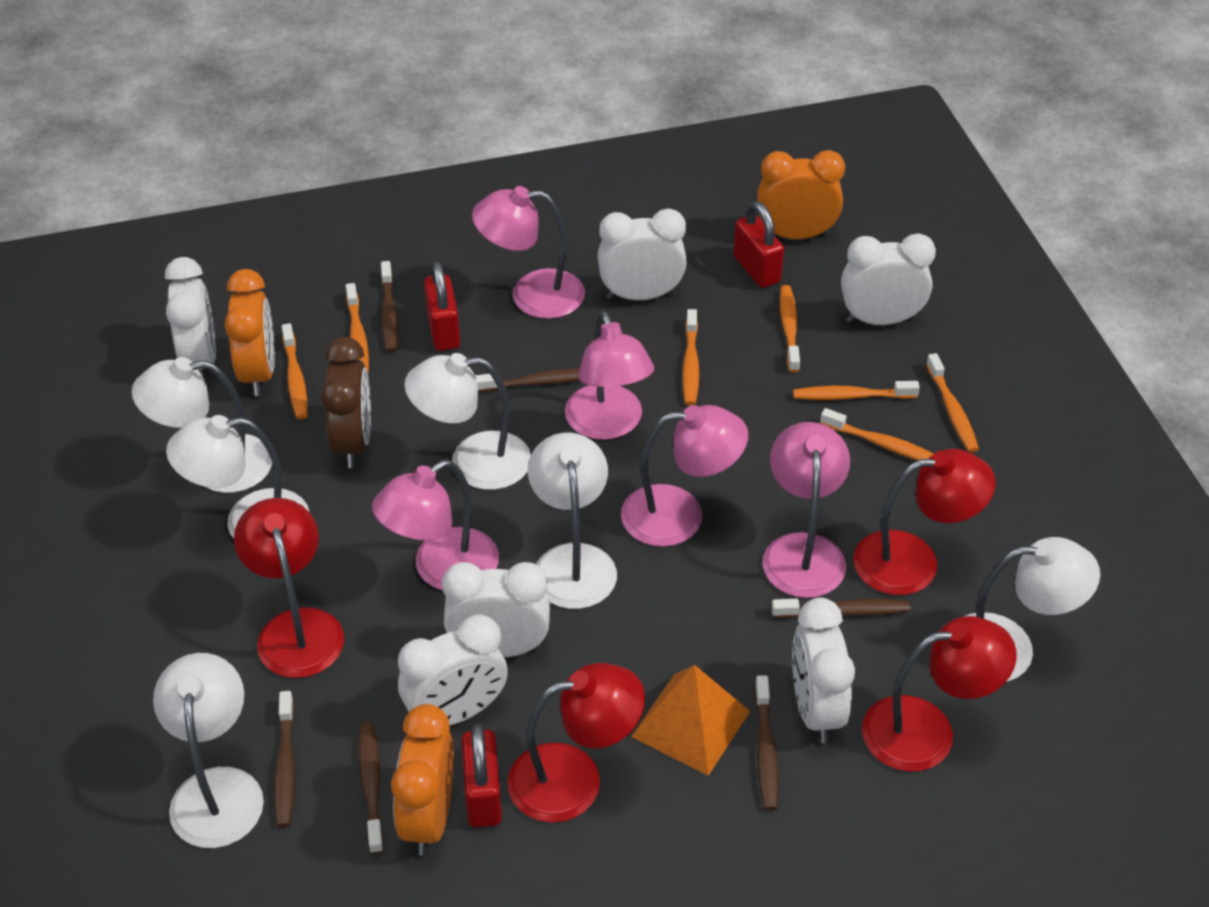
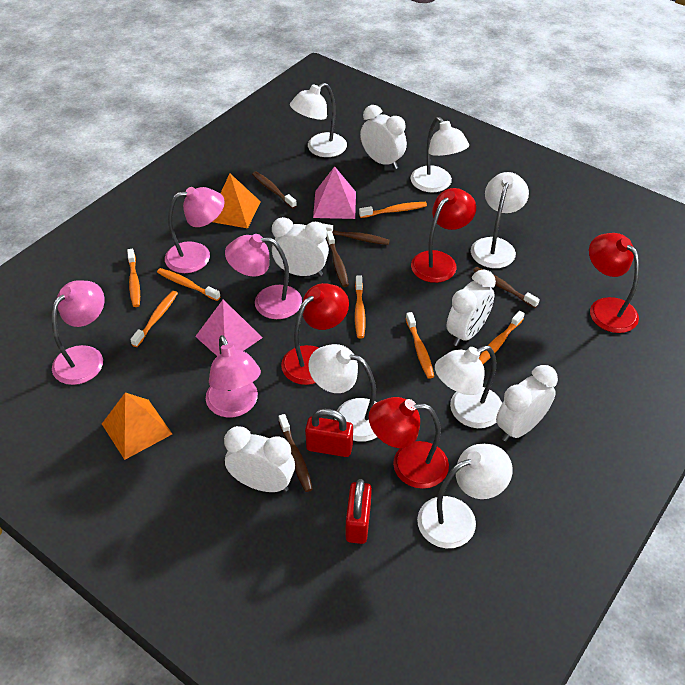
brown clock: [321,337,371,468] = 1 -> none = 0
brown toothbrush: [274,691,295,827] [358,722,384,854] [381,261,398,352] [475,368,580,392] [754,676,779,811] [772,599,911,618] = 6 -> [252,171,297,209] [279,414,313,492] [322,223,390,245] [326,231,349,287] [473,267,540,308] = 5
orange clock: [224,269,275,396] [391,704,454,856] [757,150,845,239] = 3 -> none = 0
orange pyramid: [631,665,750,776] = 1 -> [102,393,172,460] [213,173,261,228] = 2
pink lamp: [372,460,499,591] [472,186,585,319] [565,311,654,440] [621,405,748,547] [762,422,850,598] = 5 -> [52,280,105,385] [165,187,225,273] [206,335,261,417] [225,234,302,319] = 4
pink pyramid: none = 0 -> [195,299,262,356] [313,166,356,219] = 2
red padlock: [424,261,460,351] [462,723,502,827] [733,201,784,288] = 3 -> [305,409,353,457] [346,479,372,544] = 2
white clock: [165,257,216,380] [398,614,508,725] [442,562,550,657] [597,209,687,300] [792,598,855,743] [841,233,936,325] = 6 -> [224,426,295,492] [272,217,329,276] [360,105,407,169] [446,270,496,346] [496,365,558,441] = 5

